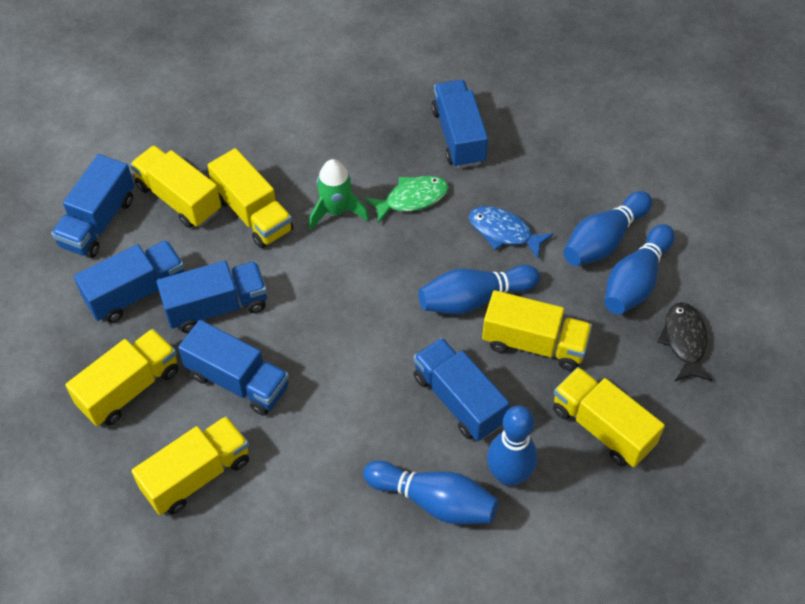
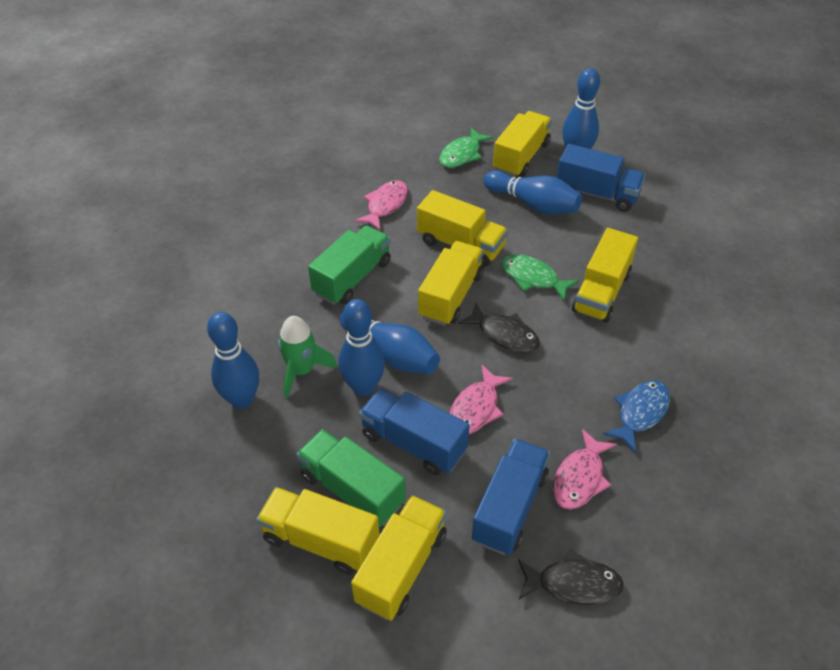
black fish: [657,302,712,381] = 1 -> [458,303,540,353] [518,550,624,605] = 2
blue truck: [51,154,134,258] [74,240,184,323] [157,261,267,333] [178,320,289,416] [413,338,510,441] [431,80,488,168] = 6 -> [359,388,469,475] [472,439,550,555] [557,144,645,212] = 3
green fish: [365,176,449,223] = 1 -> [439,127,493,168] [501,254,579,301] = 2
green truck: none = 0 -> [297,429,406,527] [308,225,391,305] = 2
pink fish: none = 0 -> [354,180,408,230] [449,365,513,434] [553,429,617,510] = 3

